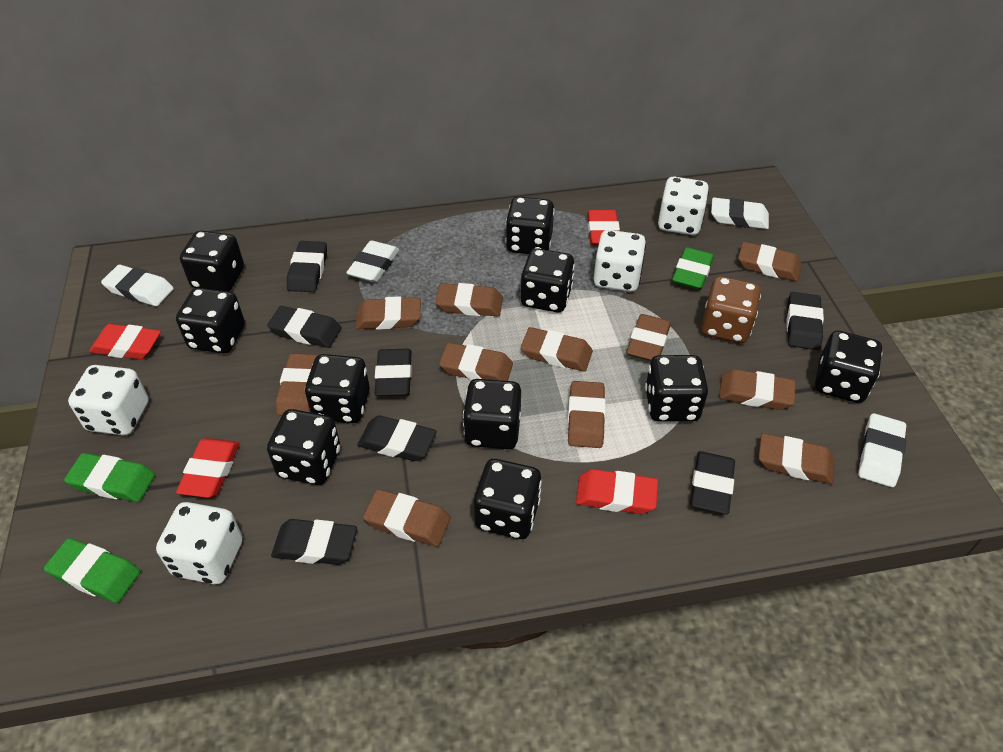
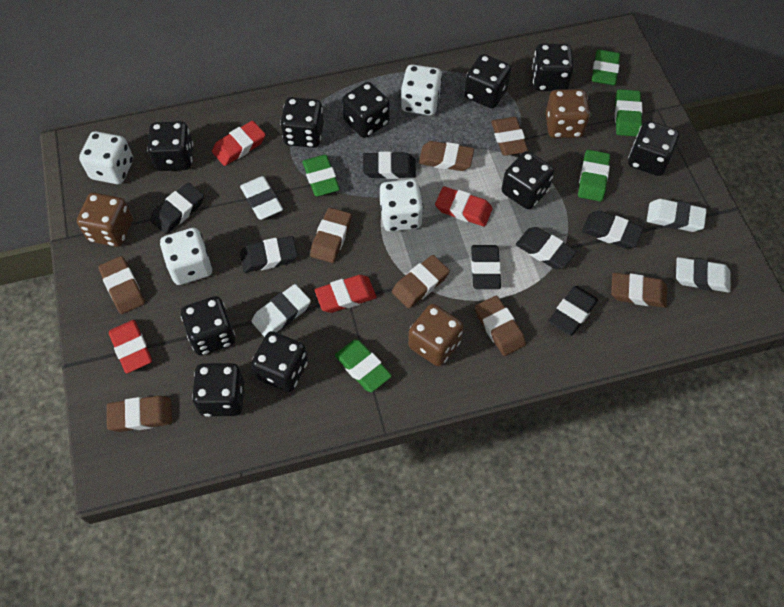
brown dice: [701,276,761,343] = 1 -> [77,192,133,247] [408,304,464,366] [546,89,590,138] = 3
brown eraser: [276,353,318,416] [355,296,421,330] [363,489,451,547] [435,283,503,316] [439,343,513,381] [521,327,593,371] [568,381,606,448] [626,314,671,361] [719,369,796,410] [738,242,802,281] [759,433,835,484] = 11 -> [98,256,145,314] [107,396,172,432] [310,208,352,263] [392,255,450,308] [419,141,474,171] [475,296,526,356] [491,117,528,156] [611,272,667,308] = 8
green eraser: [44,538,141,603] [64,453,155,502] [672,247,714,290] = 3 -> [302,155,340,196] [335,340,392,392] [578,150,610,202] [592,49,620,85] [615,89,643,137] = 5

